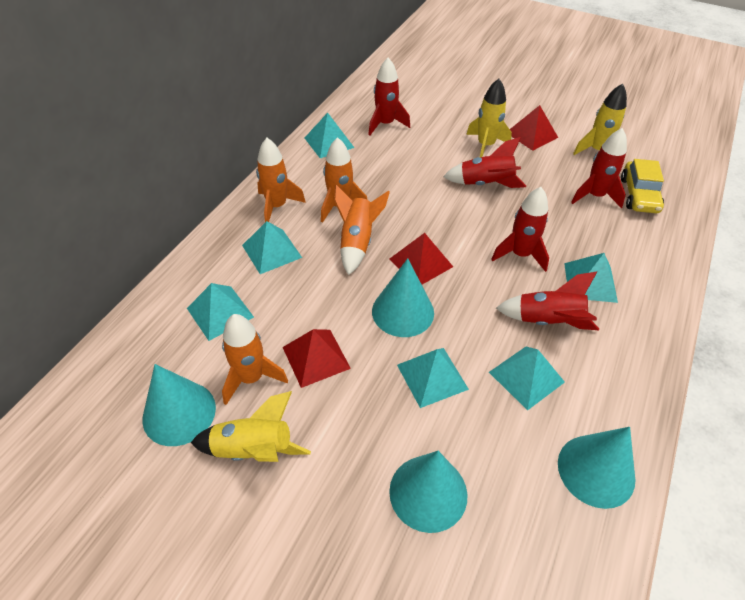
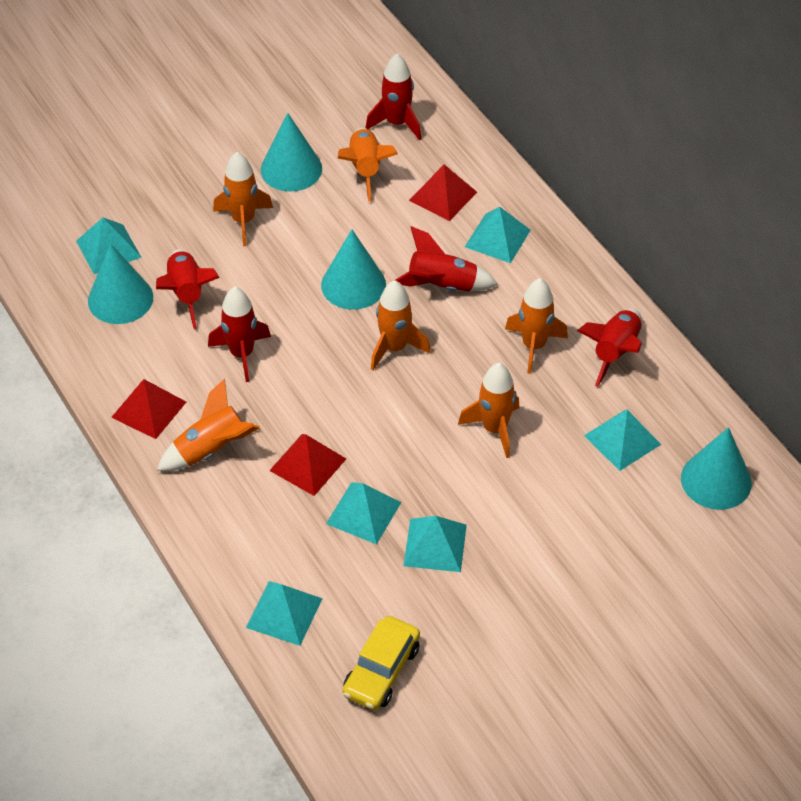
orange rocket: [222,314,288,405] [256,138,306,222] [321,137,367,223] [334,185,390,275] = 4 -> [157,379,260,471] [213,152,273,246] [338,128,398,201] [371,280,431,370] [458,363,520,458] [505,278,568,374] = 6
yellow rocket: [191,391,311,462] [466,79,512,157] [573,84,627,155] = 3 -> none = 0

